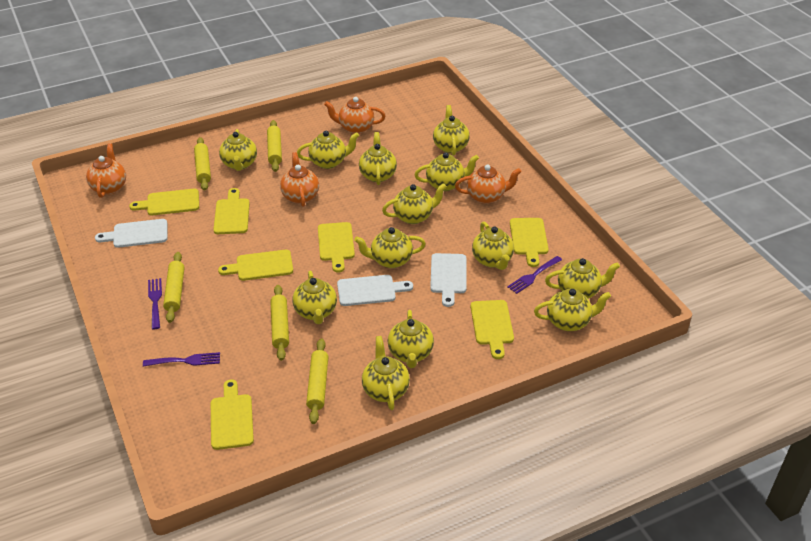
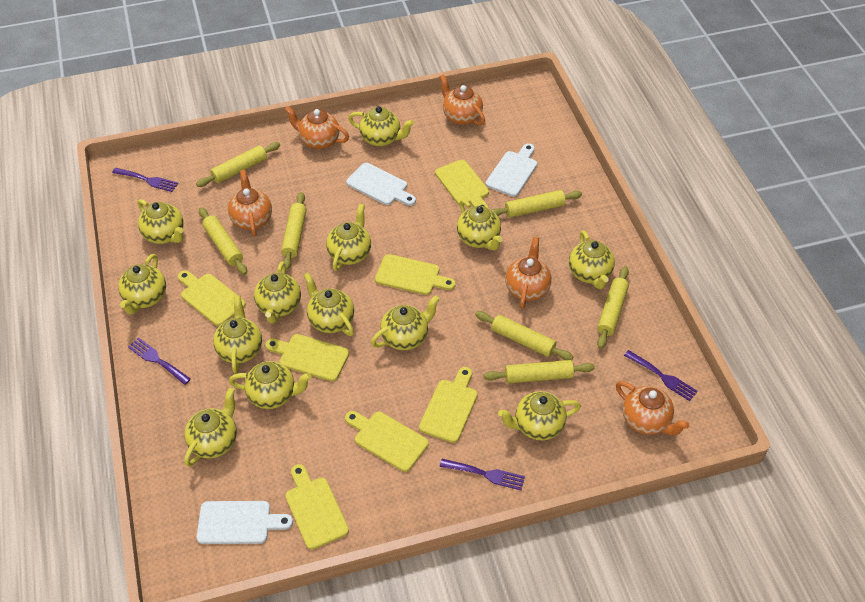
orange teapot: [86,143,126,198] [280,152,319,207] [324,97,385,134] [455,164,522,204] = 4 -> [228,170,272,236] [284,106,349,149] [439,74,485,126] [505,237,552,309] [616,381,690,435] = 5
purple fork: [143,352,220,367] [148,278,162,329] [507,256,562,294] = 3 -> [112,168,178,192] [128,338,191,385] [440,459,525,491] [624,350,698,401] = 4
yellow rolling pin: [163,252,185,323] [194,137,211,191] [267,120,282,172] [270,285,289,361] [306,338,329,424] = 5 -> [196,142,280,187] [199,207,247,275] [281,192,306,270] [475,311,573,360] [484,360,595,383] [491,190,582,218] [597,266,629,349] = 7

